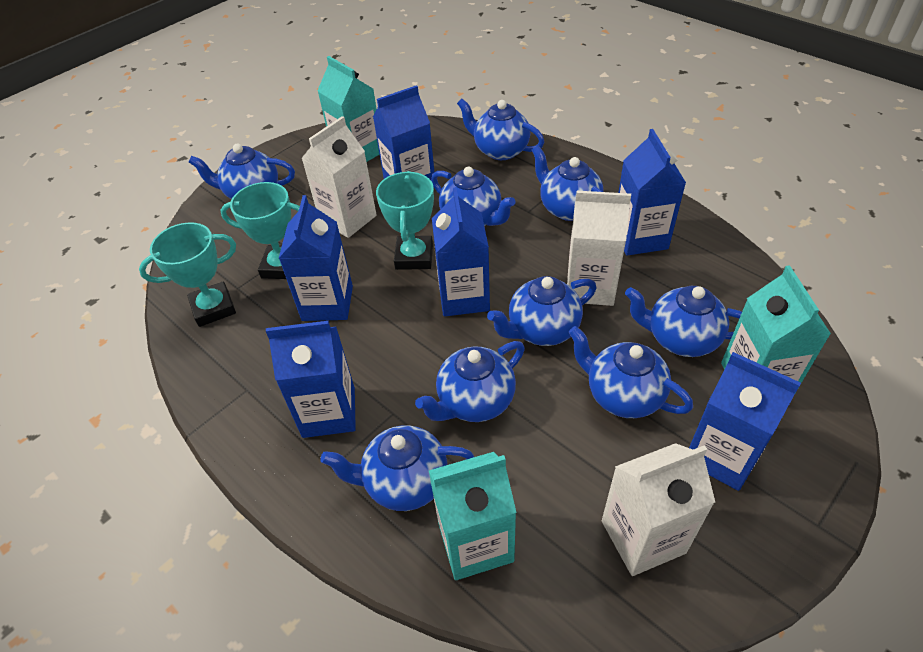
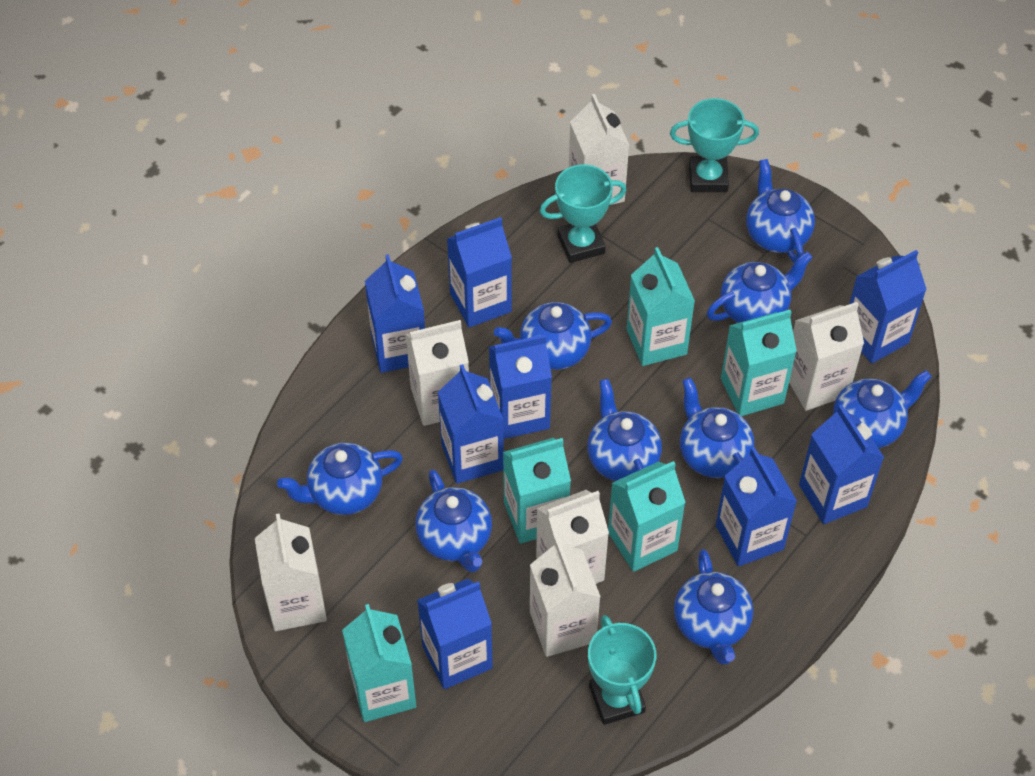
blue carton: [266,321,356,438] [278,195,353,321] [373,85,435,188] [432,187,490,316] [618,129,686,256] [689,352,801,491] = 6 -> [365,254,425,373] [417,578,493,689] [438,364,504,484] [447,217,512,327] [489,335,552,439] [716,447,797,566] [799,404,884,524] [849,250,927,363] = 8
turquoise carton: [317,56,380,162] [429,452,517,580] [721,265,831,385] = 3 -> [342,604,416,722] [503,438,571,544] [608,461,686,572] [627,247,695,366] [721,310,797,416] = 5
white carton: [301,116,377,238] [567,191,631,306] [602,443,715,576] = 3 -> [255,514,327,631] [406,320,469,426] [530,538,601,657] [536,490,609,584] [569,94,629,205] [789,302,864,411] = 6

